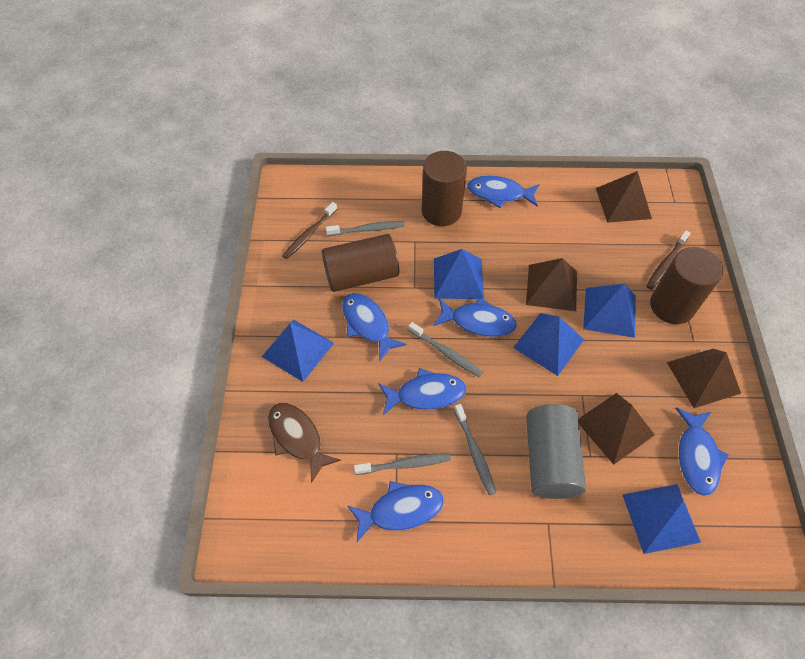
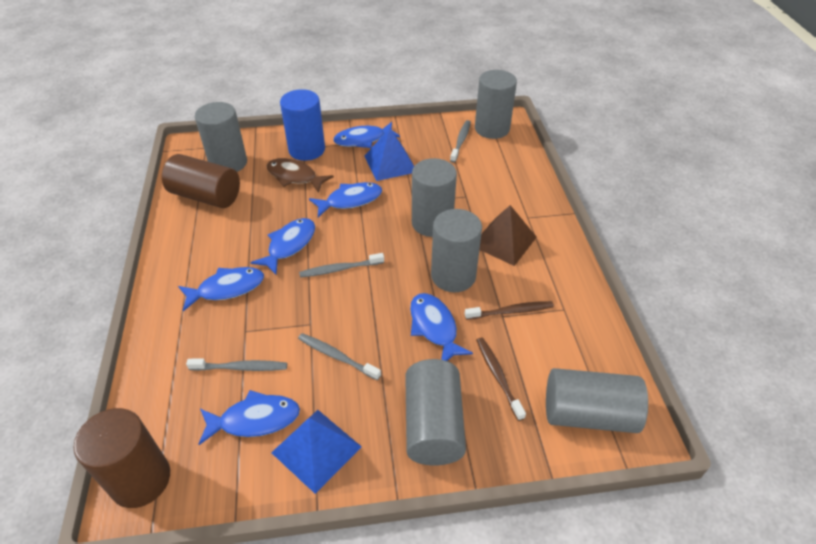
blue cylinder: none = 0 -> [280,89,325,161] = 1
blue pyramid: [262,319,334,382] [434,249,484,299] [513,313,584,376] [583,284,636,338] [623,484,701,554] = 5 -> [271,410,362,494] [364,128,414,181] = 2
brown cylinder: [322,234,399,292] [422,151,467,226] [650,247,723,324] = 3 -> [74,408,170,508] [162,154,240,208] = 2
brown pyramid: [526,258,577,311] [578,393,655,465] [596,171,652,223] [667,349,741,408] = 4 -> [480,205,537,266] = 1
grey cylinder: [526,404,586,499] = 1 -> [195,102,247,172] [405,359,466,466] [412,158,457,237] [431,209,482,292] [475,70,517,139] [546,368,648,433] = 6

